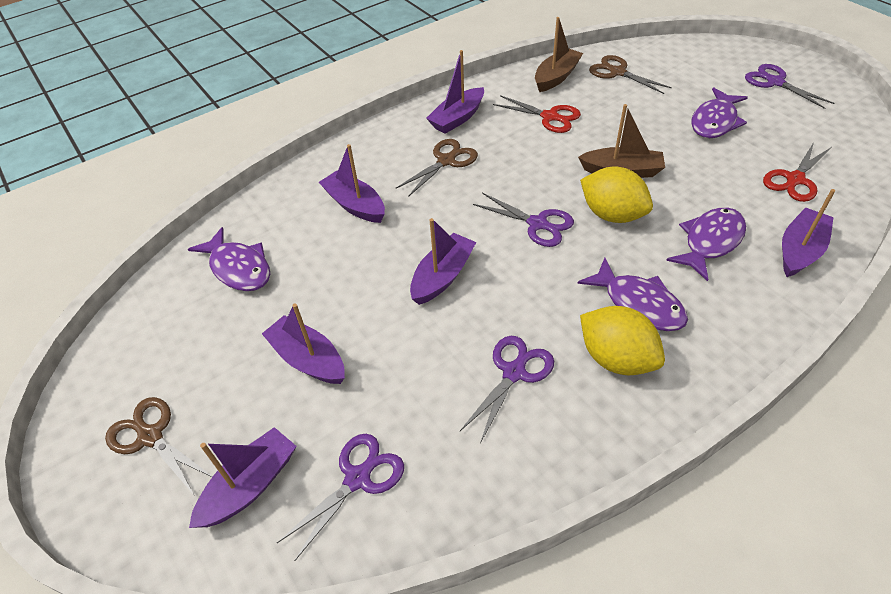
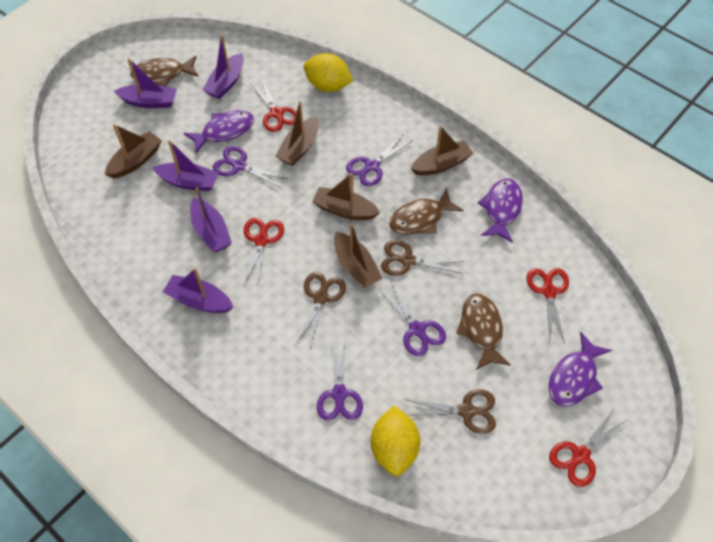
brown boat: [535,17,583,92] [578,104,665,178] = 2 -> [105,124,162,179] [275,101,319,166] [312,173,380,220] [334,223,382,288] [411,126,474,175] = 5
brown fish: none = 0 -> [130,56,199,86] [389,188,464,234] [456,293,511,370] = 3
purple boat: [189,427,296,528] [262,303,345,384] [319,144,385,223] [410,218,476,305] [426,50,484,134] [782,189,835,277] = 6 -> [114,58,177,108] [153,140,219,191] [163,268,233,313] [190,187,232,252] [203,35,244,99] = 5
purple fish: [188,227,270,291] [577,258,688,331] [666,207,746,281] [691,88,748,138] = 4 -> [184,110,254,154] [478,178,523,243] [549,332,612,407] = 3
red scissors: [493,95,581,133] [763,142,831,202] = 2 -> [243,218,284,286] [251,79,297,132] [527,268,569,343] [549,409,628,487] = 4

